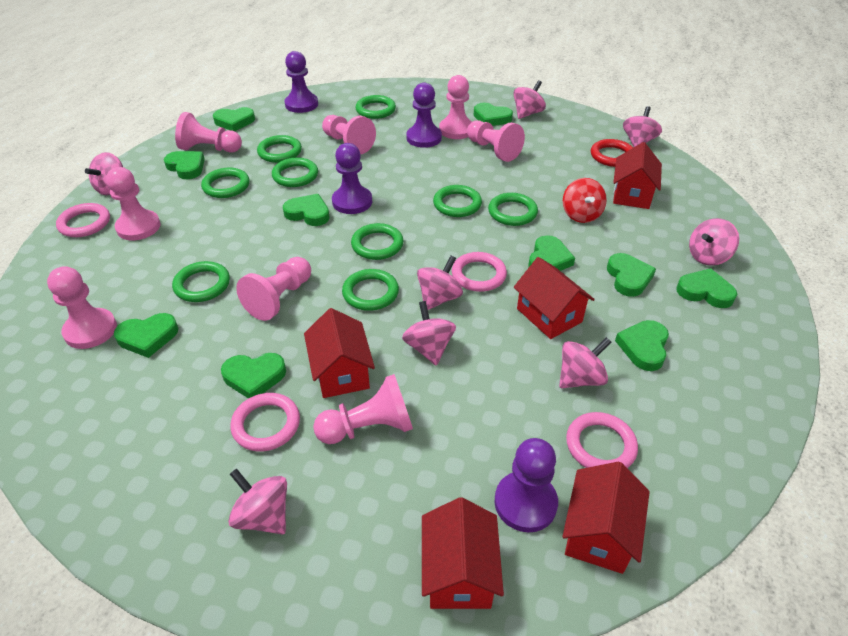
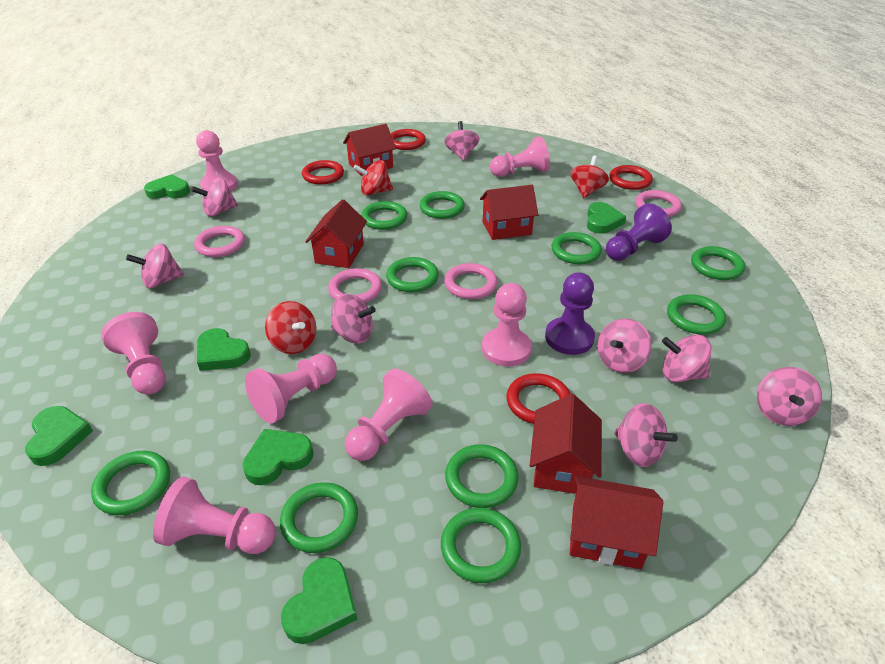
green heart: [114,313,179,358] [164,151,205,179] [213,107,255,131] [221,353,286,398] [283,194,330,226] [474,103,513,126] [529,235,575,271] [607,253,656,297] [615,320,669,371] [676,268,737,308] = 10 -> [25,406,93,466] [144,174,190,199] [197,328,251,371] [242,429,314,485] [281,557,357,644] [587,202,626,234] = 6
green ring: [172,261,230,302] [201,168,249,198] [257,135,302,163] [272,158,318,187] [342,269,399,311] [351,223,403,260] [355,95,396,119] [433,185,482,217] [488,193,538,226] = 9 -> [91,451,170,515] [280,482,358,553] [361,201,407,230] [386,257,439,292] [419,191,465,219] [441,508,521,583] [445,444,518,508] [551,232,602,264] [667,294,726,335] [691,246,745,280] = 10
pink pawn: [47,266,117,349] [106,167,161,240] [175,112,242,153] [236,257,311,321] [313,374,413,444] [322,115,376,154] [439,75,472,139] [467,120,525,162] = 8 -> [101,312,166,395] [153,477,276,554] [196,130,238,192] [245,354,337,423] [345,369,433,461] [482,283,532,367] [490,136,550,177] = 7
purple pawn: [285,51,318,113] [332,143,372,214] [406,83,442,148] [494,438,558,532] = 4 -> [545,272,595,355] [606,203,672,261] = 2
red ring: [591,139,633,167] = 1 -> [302,160,344,184] [391,129,426,150] [507,373,571,424] [609,165,653,190] = 4
red spinning top: [563,178,607,223] = 1 -> [265,301,316,354] [353,160,393,196] [570,155,609,198] = 3

